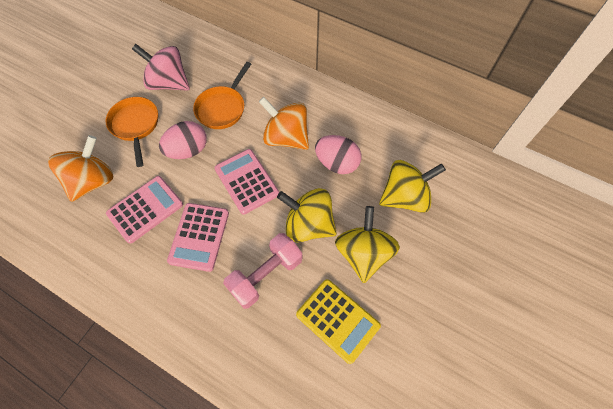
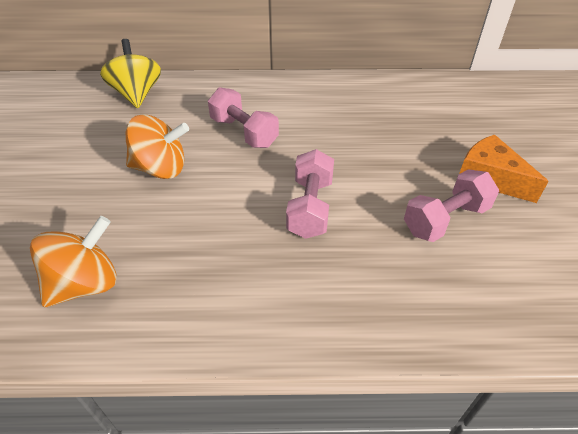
orange cheese: none = 0 -> [459,135,549,203] = 1
orange pan: [106,97,158,167] [193,62,251,129] = 2 -> none = 0
pink calculator: [106,176,183,244] [167,203,229,272] [214,149,279,215] = 3 -> none = 0
pink dumbbell: [223,233,302,309] = 1 -> [208,87,279,148] [286,149,334,239] [404,169,499,242] = 3
pink egg: [159,121,207,159] [315,135,361,174] = 2 -> none = 0
pink spinning top: [132,44,190,91] = 1 -> none = 0
yellow calculator: [296,279,381,364] = 1 -> none = 0
yellow spinning top: [277,188,337,243] [335,206,400,283] [379,160,446,213] = 3 -> [100,39,161,108] = 1

